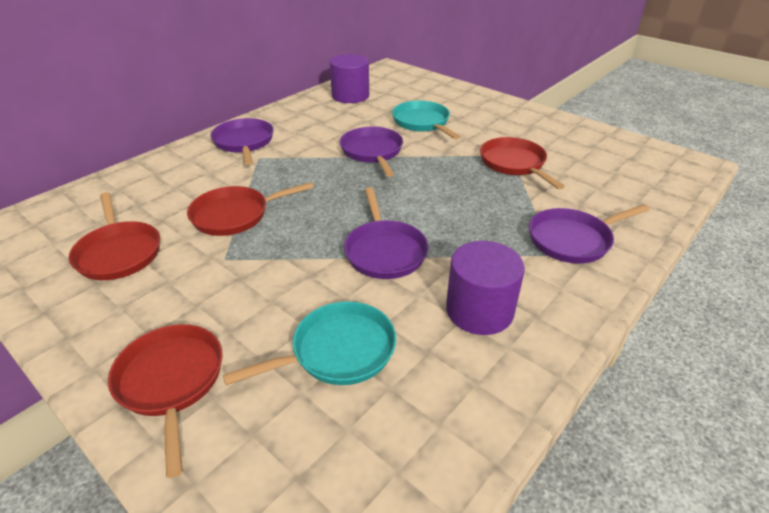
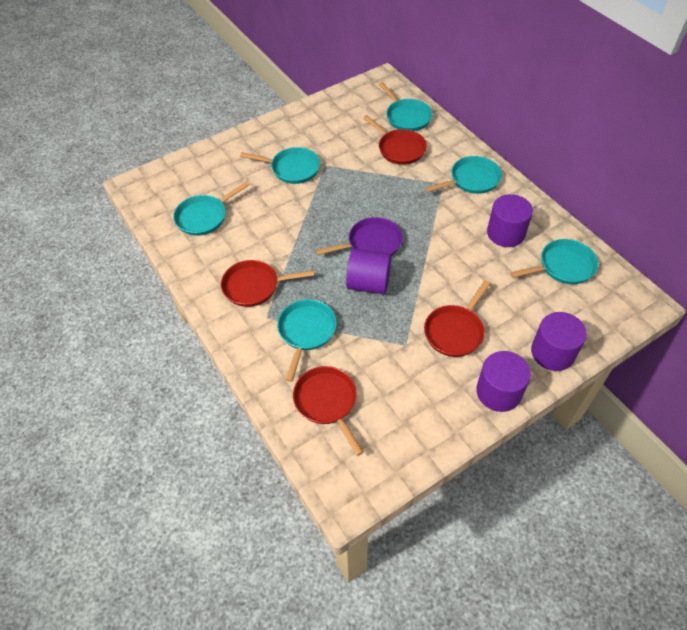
purple cylinder: [330,54,369,103] [446,241,525,335] = 2 -> [346,249,391,294] [476,351,531,412] [487,194,533,247] [531,312,587,371] = 4
purple pan: [210,118,274,165] [340,127,403,177] [344,187,428,279] [529,204,650,264] = 4 -> [316,217,403,256] = 1
turquoise pan: [223,301,396,385] [392,101,460,139] = 2 -> [173,181,250,236] [240,147,320,184] [277,299,337,382] [379,82,433,131] [426,156,502,194] [510,239,598,284] = 6

